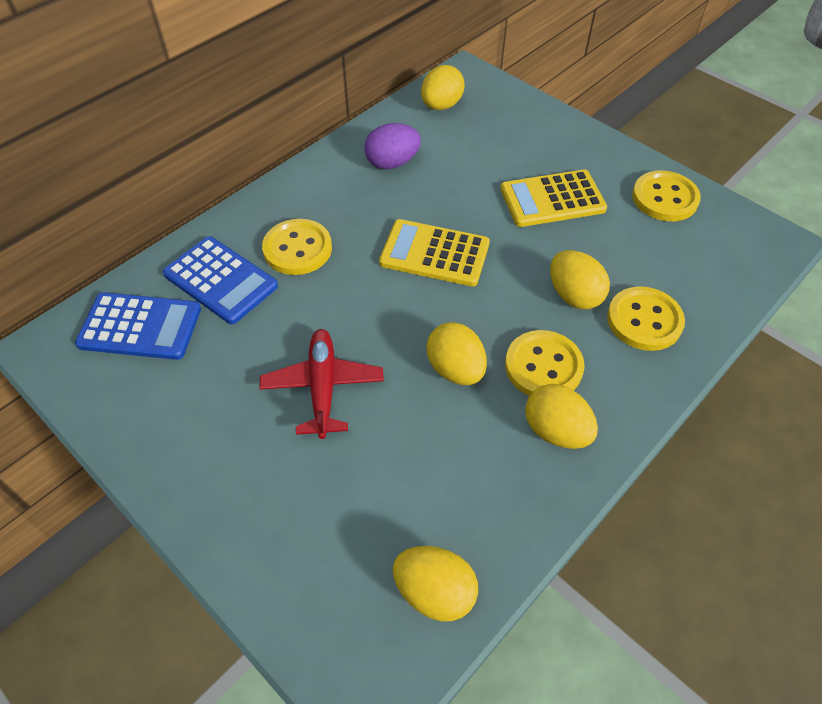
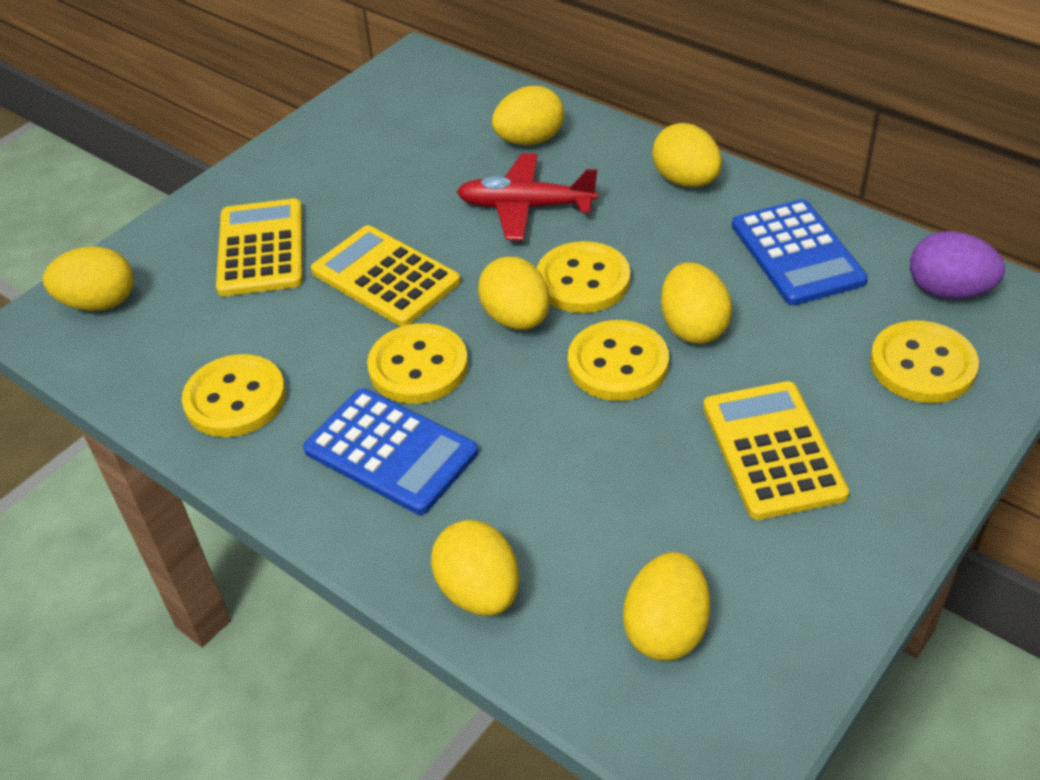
yellow button: [262,219,332,275] [505,330,585,396] [607,286,685,351] [632,171,701,221] = 4 -> [182,354,286,437] [367,323,468,403] [537,241,630,313] [568,320,669,401] [870,321,979,403] = 5
yellow calculator: [379,219,490,287] [500,170,607,227] = 2 -> [216,198,303,296] [311,225,460,327] [703,381,849,520] = 3
yellow egg: [393,546,478,621] [421,65,465,110] [426,322,487,385] [525,384,598,449] [550,250,610,309] = 5 -> [43,247,134,311] [431,520,519,616] [478,257,550,330] [492,86,564,145] [623,552,710,661] [652,123,722,187] [661,262,732,344] = 7

